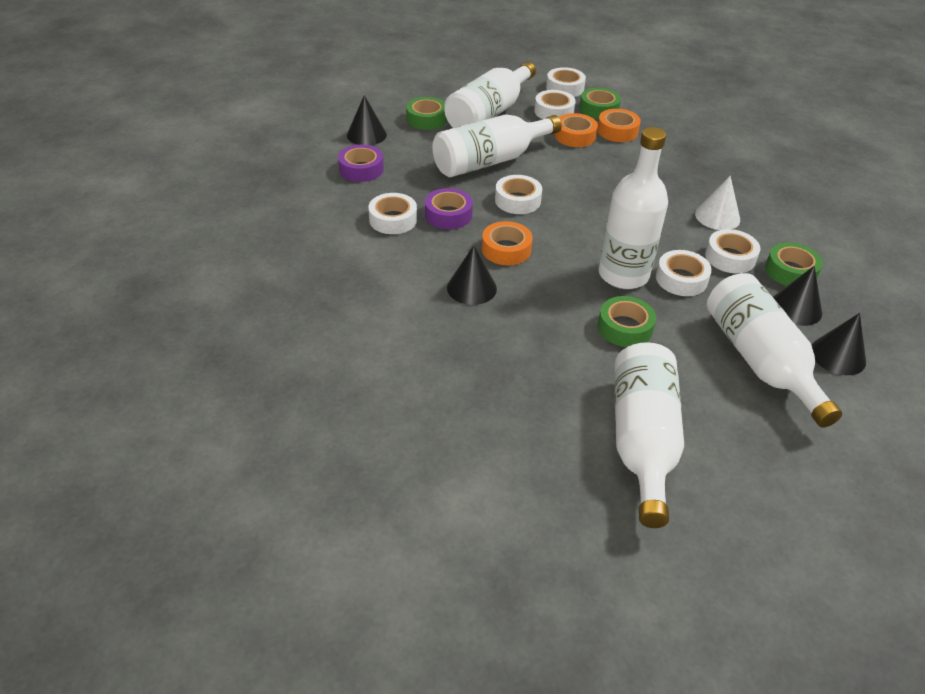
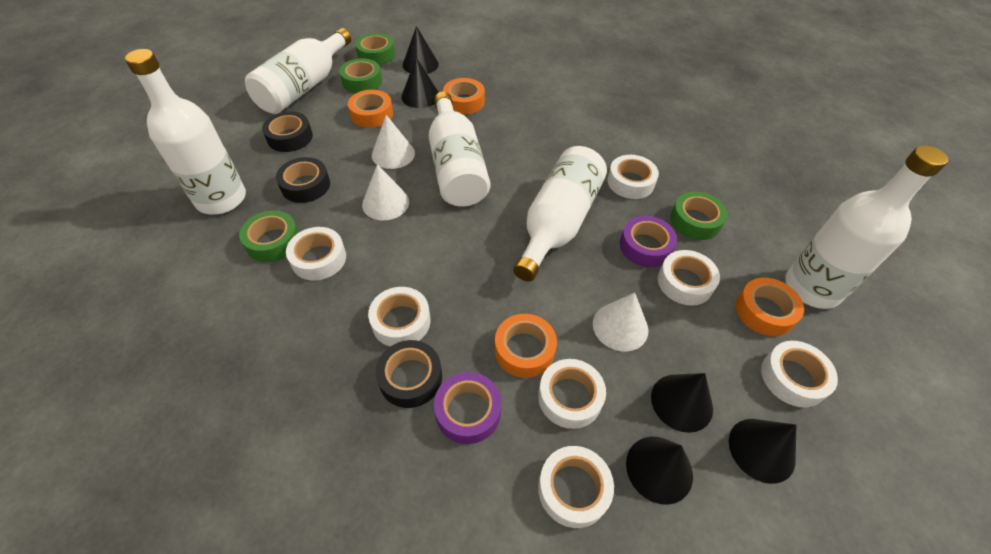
black cone: [347,95,387,145] [447,245,497,305] [773,266,822,326] [812,313,866,375] = 4 -> [401,57,439,108] [402,26,439,74] [626,437,693,505] [651,373,713,433] [729,419,796,484] = 5
black tape: none = 0 -> [262,111,313,152] [276,157,330,203] [376,340,442,408] = 3
orange tape: [482,221,533,265] [555,113,598,147] [597,109,641,142] = 3 -> [348,90,393,128] [443,78,485,115] [495,314,557,378] [736,278,804,336] = 4
white cone: [695,176,740,230] = 1 -> [362,164,409,220] [372,115,415,169] [593,293,648,351] = 3
white tape: [368,193,417,234] [495,175,542,214] [534,90,576,119] [546,67,586,97] [656,250,712,296] [705,229,761,274] = 6 -> [286,227,346,281] [368,287,431,346] [538,359,606,429] [538,446,614,528] [607,155,659,199] [658,250,720,306] [761,341,838,408] = 7

